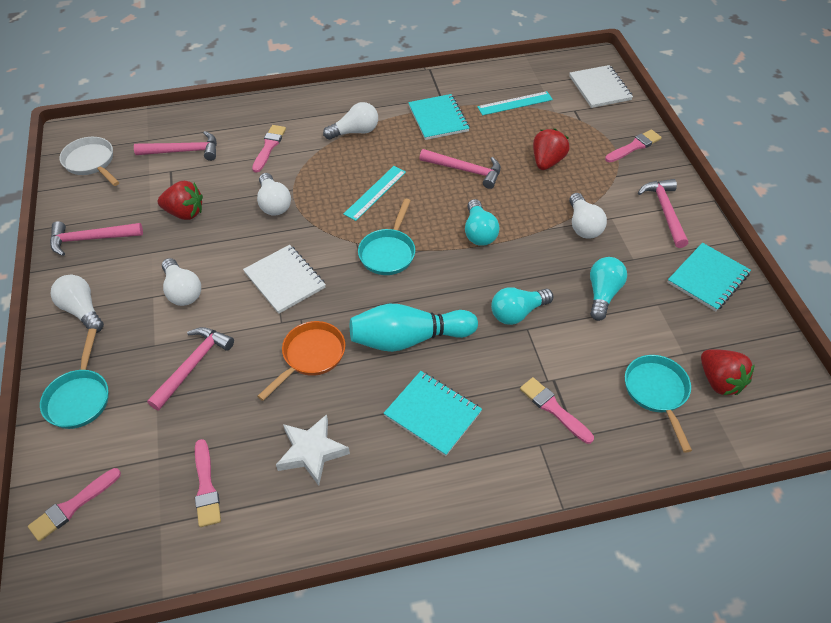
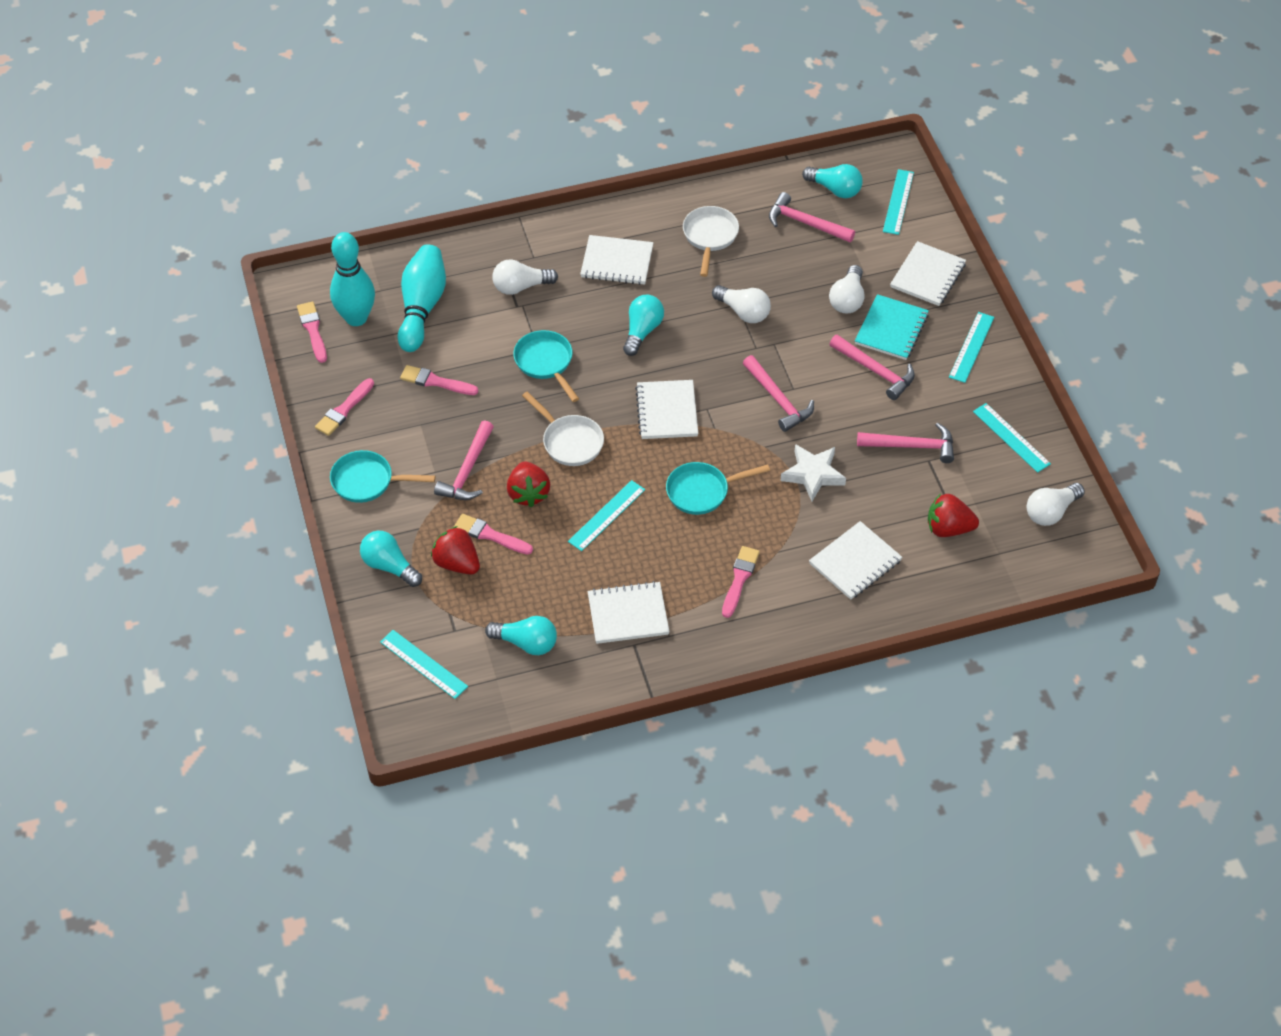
orange pan: [257,321,346,401] = 1 -> none = 0
turquoise bowling pin: [350,304,478,352] = 1 -> [330,232,375,326] [397,244,446,352] = 2
turquoise light bulb: [465,199,500,246] [491,287,553,325] [590,257,627,321] = 3 -> [360,531,422,587] [485,616,557,655] [623,294,664,356] [802,164,863,198] = 4
turquoise notebook: [384,371,482,456] [408,94,469,140] [667,243,751,311] = 3 -> [855,294,929,360] = 1
turquoise ruler: [343,166,406,221] [477,91,553,115] = 2 -> [380,630,468,699] [568,480,645,551] [883,169,914,235] [949,312,994,383] [973,403,1051,473] = 5
white light bulb: [50,275,104,333] [162,258,201,306] [257,173,291,216] [323,102,378,140] [569,193,607,239] = 5 -> [492,259,558,295] [712,285,771,323] [829,265,864,313] [1027,483,1085,526] = 4
white notebook: [243,245,326,314] [569,65,633,108] = 2 -> [580,235,654,285] [587,581,670,644] [635,380,698,439] [809,521,902,600] [890,241,966,306] = 5
white pan: [60,137,119,186] = 1 -> [522,391,604,466] [683,206,739,277] = 2

